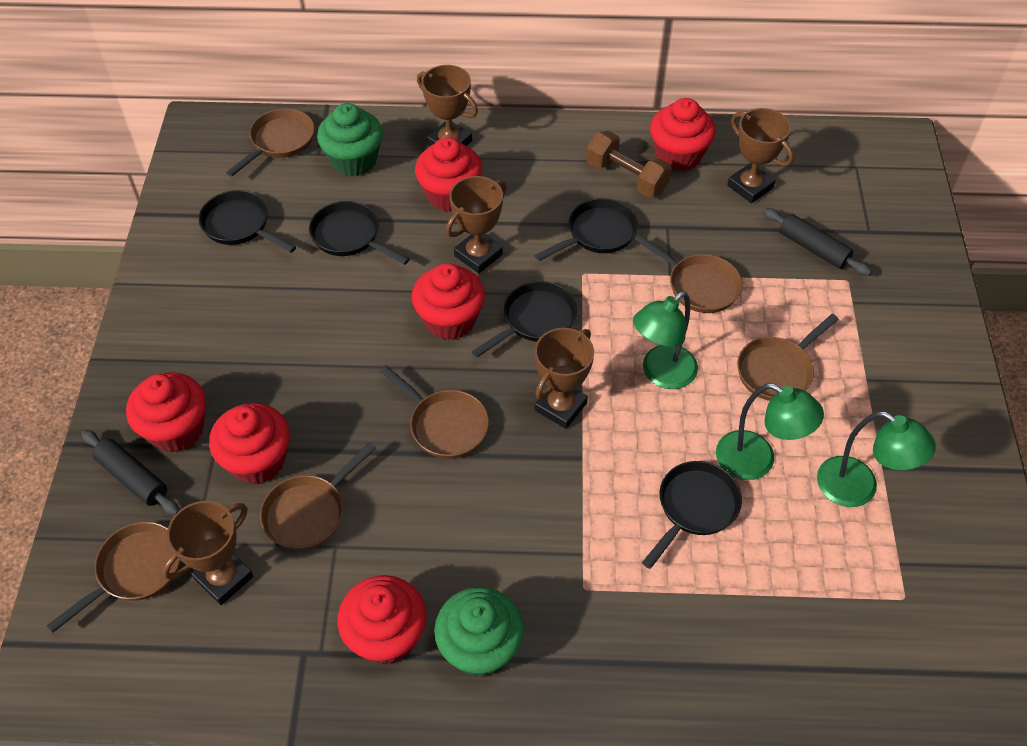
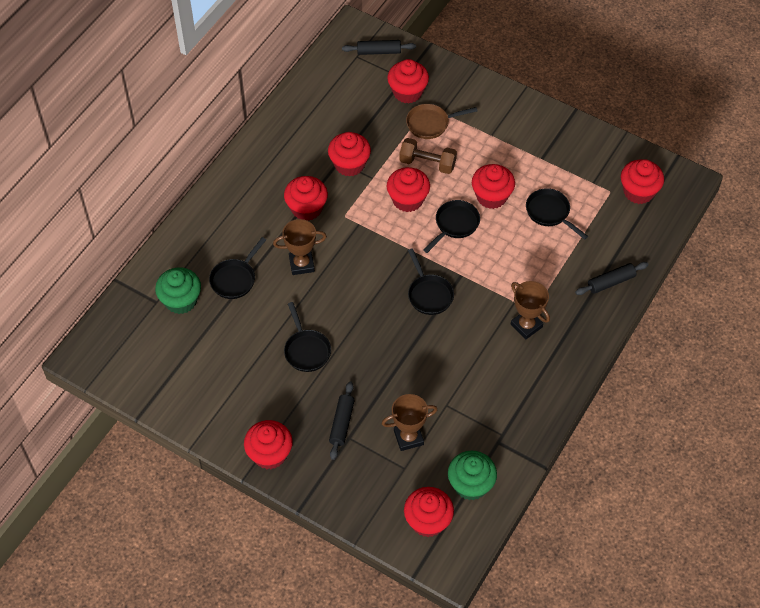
black rolling pin: [81,430,179,515] [763,208,872,276] = 2 -> [329,381,355,460] [342,40,416,55] [575,262,649,295] = 3
brown pan: [47,522,180,633] [226,108,315,177] [260,442,376,550] [380,365,489,459] [634,234,742,313] [737,314,839,401] = 6 -> [406,104,477,139] = 1
brown trophy: [162,501,253,605] [417,65,478,146] [446,176,507,273] [535,328,594,429] [727,108,794,203] = 5 -> [273,219,327,275] [382,394,437,451] [511,281,550,339] = 3
green lamp: [633,291,698,389] [716,383,824,480] [817,411,936,507] = 3 -> none = 0
red cupcake: [126,372,206,452] [209,403,290,484] [338,575,426,665] [412,263,485,340] [415,137,482,212] [650,98,716,171] = 6 -> [244,420,293,469] [284,176,328,221] [328,132,371,177] [387,59,429,104] [387,167,430,212] [404,487,454,537] [472,164,515,209] [621,159,664,204] = 8

